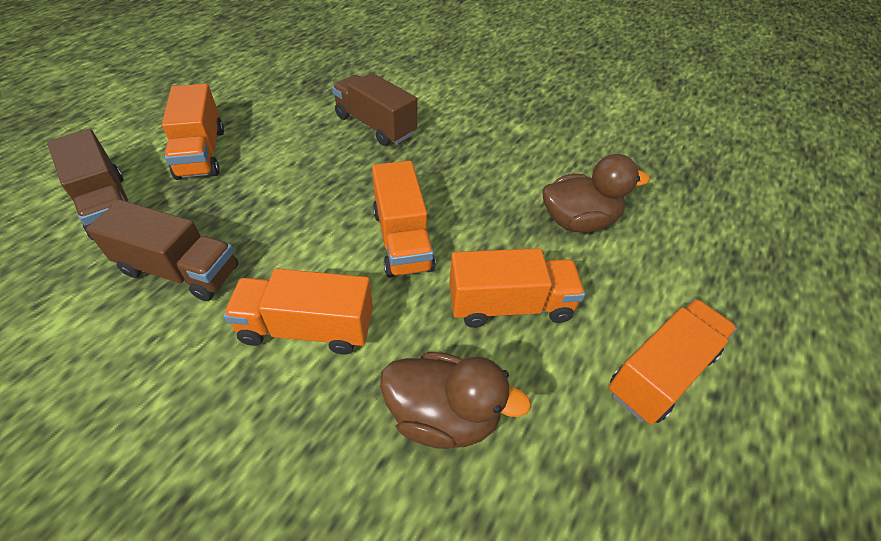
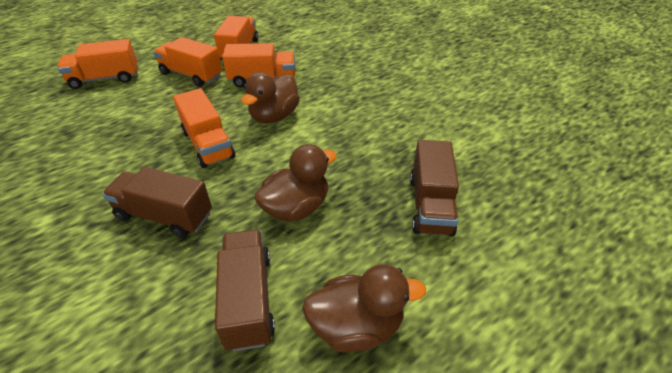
brown duck: [380,352,531,449] [542,154,650,232] = 2 -> [241,72,300,123] [254,144,337,222] [302,264,426,353] = 3

